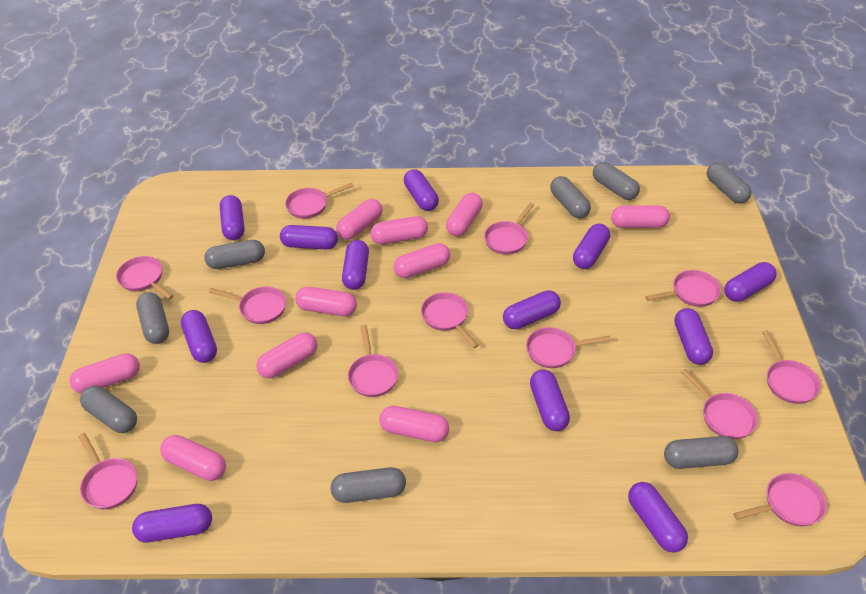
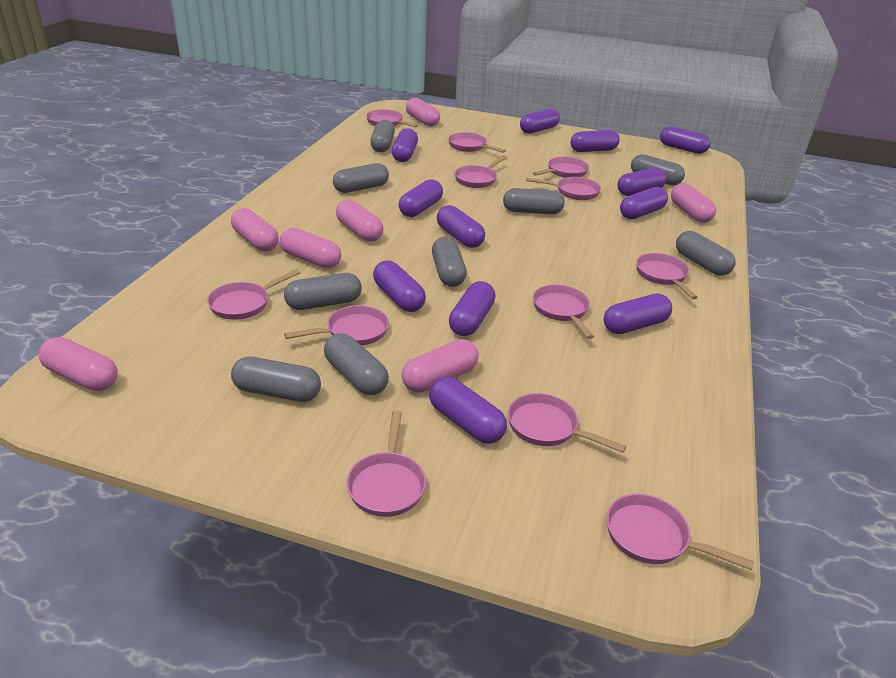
grey capsule: [80,386,137,433] [136,292,169,344] [204,240,265,269] [331,467,406,503] [550,176,591,218] [593,162,640,200] [664,436,738,469] [707,162,752,203] = 8 -> [231,356,321,402] [284,273,362,310] [324,333,389,395] [333,163,389,193] [370,120,395,152] [432,237,467,287] [503,188,565,214] [631,154,685,185] [676,231,736,276] = 9
pink capsule: [70,353,140,393] [160,435,226,481] [256,332,317,378] [295,287,357,316] [336,199,382,240] [371,216,428,245] [379,406,449,442] [394,243,450,278] [446,193,483,236] [611,205,670,228] = 10 -> [38,337,118,391] [231,208,279,251] [280,228,341,269] [336,200,383,242] [401,339,479,392] [406,98,440,126] [671,183,716,223] = 7

